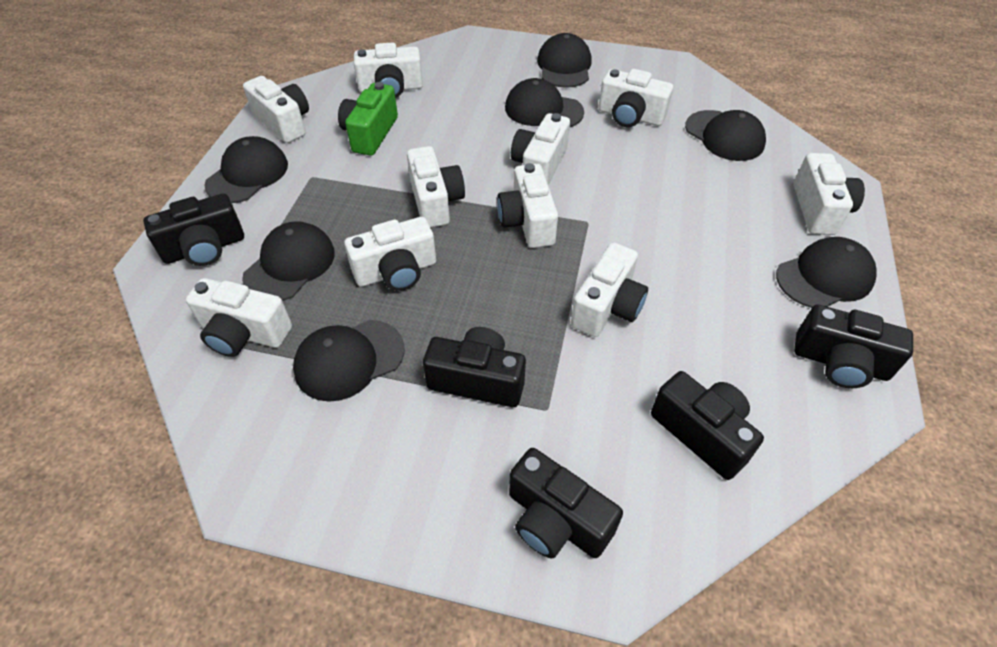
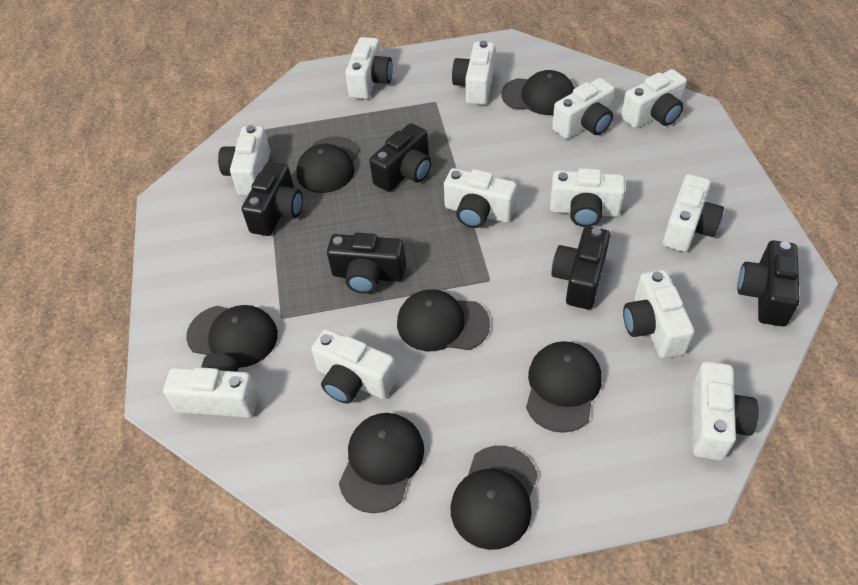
green camera: [338,82,398,156] = 1 -> none = 0
white camera: [186,278,292,357] [243,76,309,143] [344,217,436,291] [354,43,423,98] [407,146,465,228] [497,163,558,248] [511,113,570,185] [571,242,648,337] [598,69,673,127] [793,153,865,235] = 10 -> [163,353,259,418] [218,125,270,195] [311,329,397,404] [345,37,393,99] [444,168,517,228] [452,41,495,105] [550,168,625,227] [552,78,615,139] [621,69,687,128] [623,270,694,358] [663,174,724,252] [693,361,759,461] = 12

